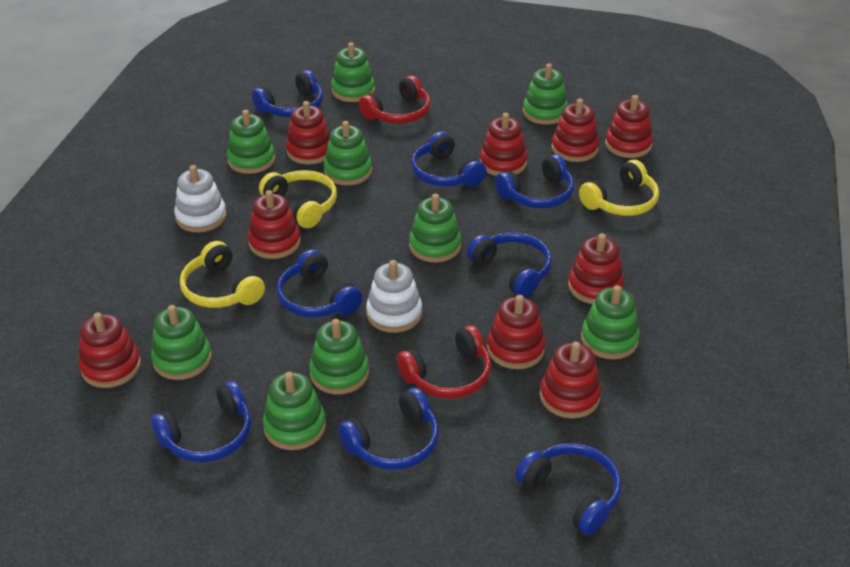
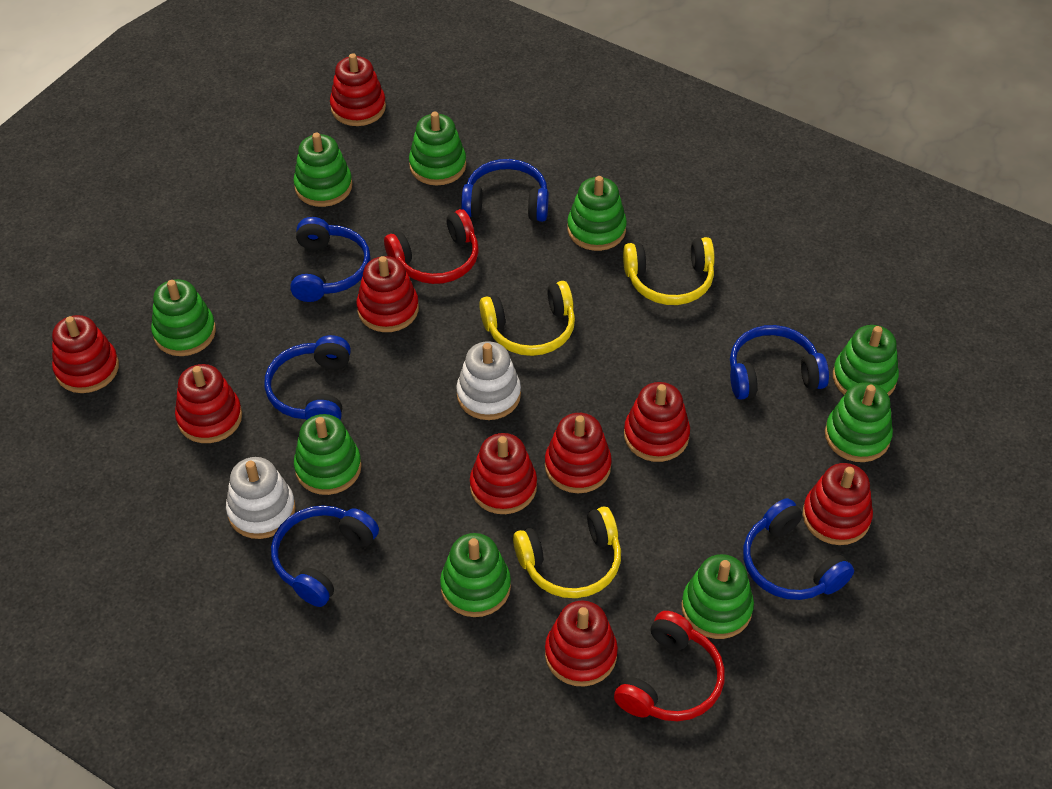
blue headphones: [151,381,251,462] [252,70,323,117] [276,249,363,317] [338,387,439,470] [411,131,487,187] [467,232,552,298] [495,154,574,208] [515,443,621,536] = 8 -> [265,335,351,420] [271,505,379,607] [290,217,371,302] [461,159,549,222] [730,325,829,400] [743,498,854,600] = 6

